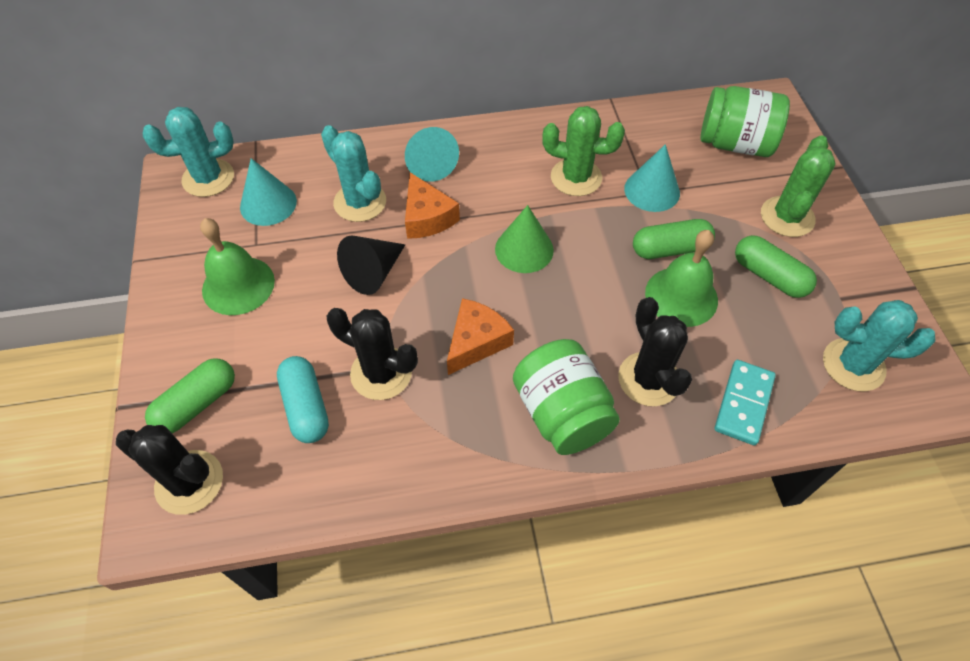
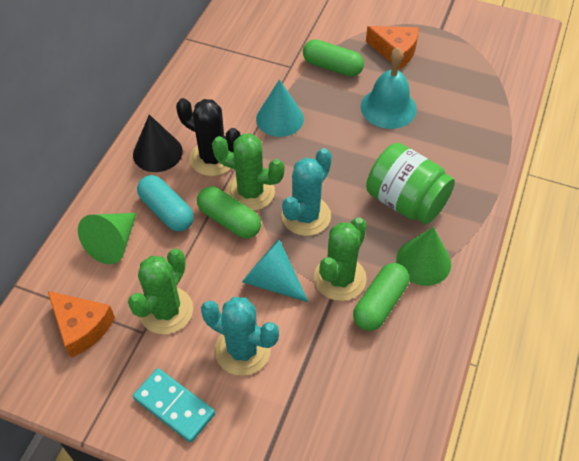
black cactus: [116,425,223,515] [327,308,418,400] [618,297,692,406] = 3 -> [176,98,240,176] = 1
green bell: [200,218,275,315] [645,230,718,327] = 2 -> none = 0
green cactus: [542,106,625,196] [761,135,836,237] = 2 -> [128,249,193,334] [212,133,285,211] [314,217,367,301] = 3
green cone: [495,205,554,273] = 1 -> [78,213,137,264] [396,227,451,286] = 2
green jar: [513,339,620,455] [700,86,790,157] = 2 -> [366,143,455,224] = 1
turquoise bell: none = 0 -> [361,47,417,129] = 1
turquoise cactus: [143,107,234,197] [321,125,386,222] [823,300,936,392] = 3 -> [201,297,279,376] [281,148,332,236] = 2
turquoise cone: [240,158,297,226] [405,127,459,182] [624,144,680,212] = 3 -> [242,239,309,302] [256,79,304,137] = 2

